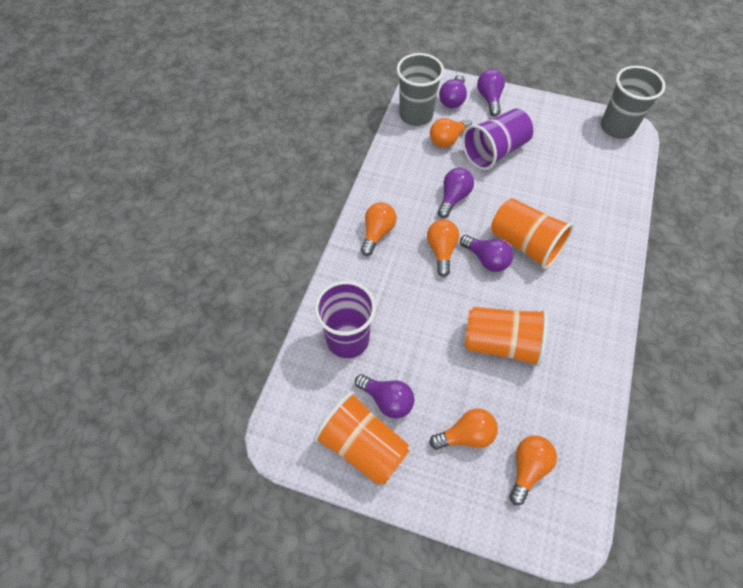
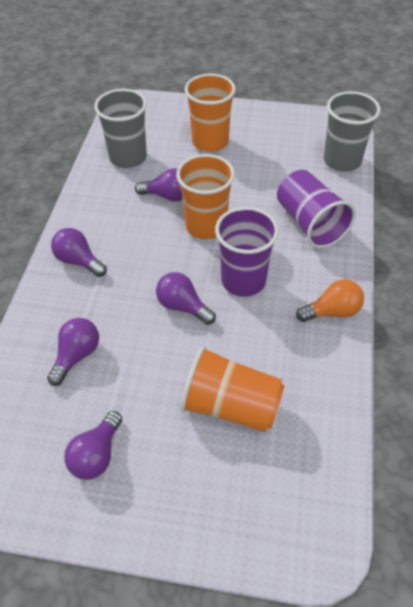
orange light bulb: [361,202,397,256] [427,219,459,277] [429,409,498,450] [430,118,472,148] [509,435,557,505] = 5 -> [296,279,364,322] = 1

